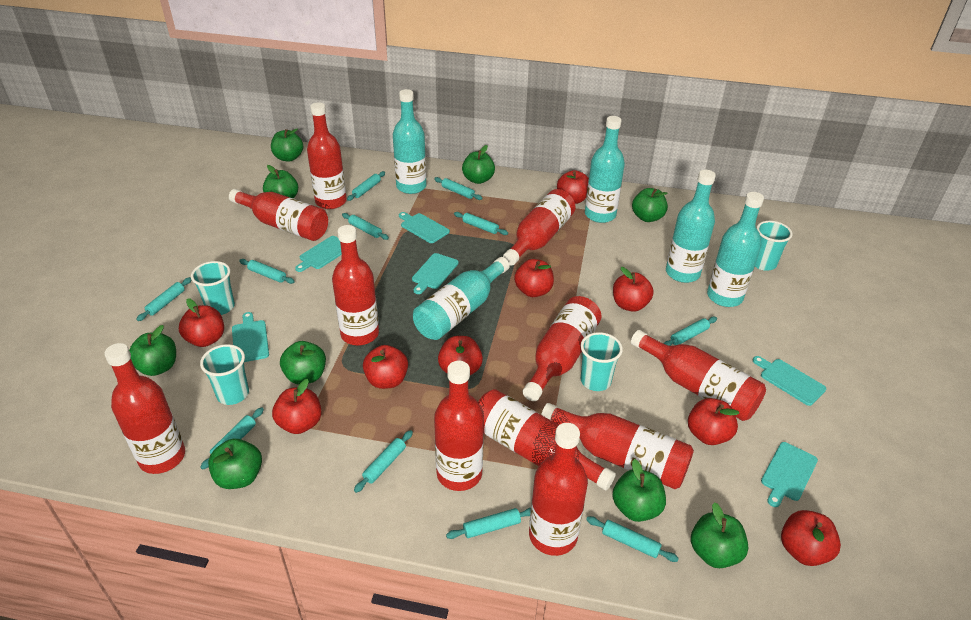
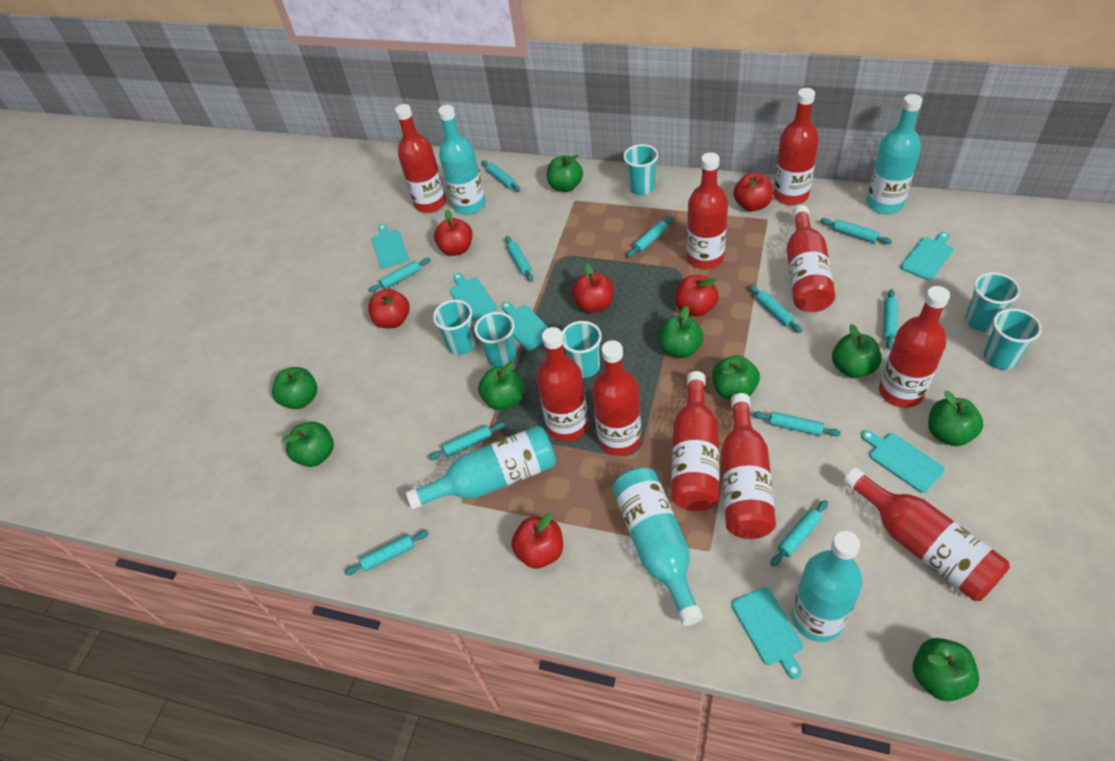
red apple: [179,298,224,347] [272,379,322,434] [363,345,408,389] [438,336,483,375] [514,259,554,297] [557,170,589,204] [613,267,654,312] [688,398,739,445] [781,510,841,566] = 9 -> [368,289,410,328] [434,209,473,256] [512,513,563,569] [572,263,613,313] [675,275,719,317] [733,173,773,211] = 6
red bottle: [104,343,185,474] [229,189,328,241] [307,102,347,209] [332,225,379,345] [434,361,484,491] [478,389,616,490] [503,189,576,265] [523,296,602,401] [529,423,588,556] [541,403,694,489] [631,330,766,421] = 11 -> [395,104,446,213] [537,327,589,442] [592,340,641,456] [671,371,719,511] [687,152,728,269] [721,393,776,539] [773,88,819,205] [787,205,835,312] [843,467,1010,601] [879,286,950,408] = 10
turquoise cup: [191,261,235,315] [200,344,249,405] [581,332,623,391] [755,221,793,271] = 4 -> [433,300,476,355] [474,312,517,367] [562,321,602,378] [623,144,658,195] [965,272,1020,332] [983,308,1042,369] = 6

